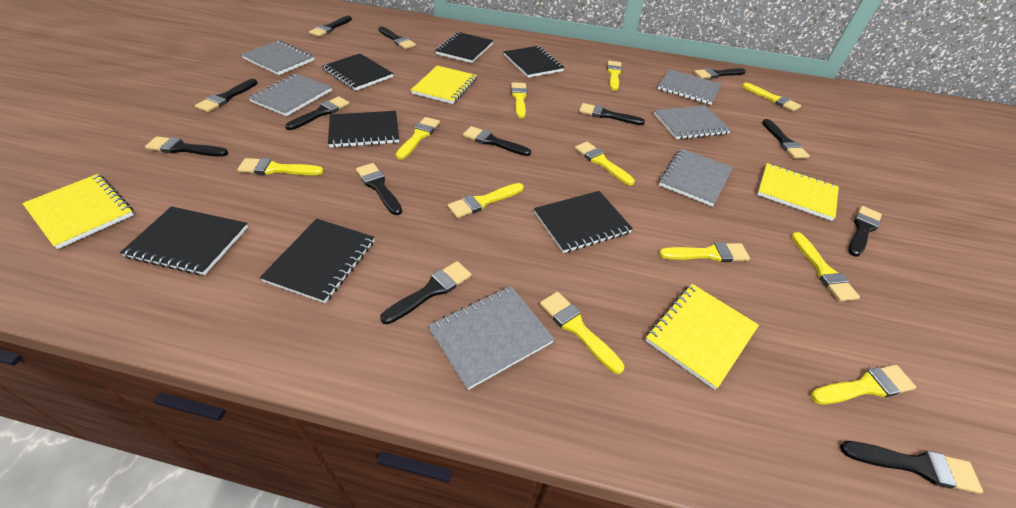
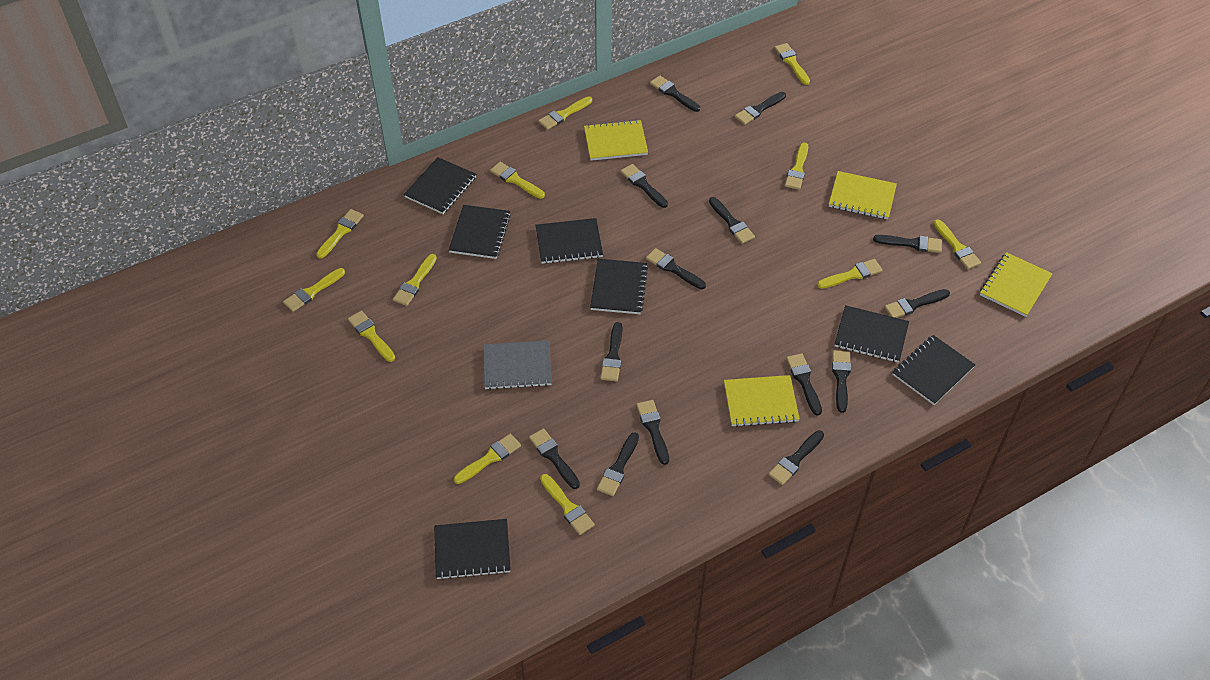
black brush: [145,137,228,157] [195,79,258,112] [285,97,350,130] [309,16,352,37] [356,163,402,215] [378,27,416,49] [380,261,472,324] [463,126,531,156] [579,103,645,125] [694,68,746,79] [762,119,810,159] [840,441,983,494] [848,206,882,257] = 13 -> [529,429,580,489] [597,432,639,496] [600,322,623,381] [621,164,668,208] [636,400,669,465] [646,248,706,289] [650,75,700,112] [709,197,755,244] [735,92,786,125] [768,431,824,485] [786,354,822,415] [832,350,851,413] [873,235,942,253] [884,289,950,318] = 14
grey notebook: [241,41,314,75] [249,74,332,116] [428,286,554,390] [654,105,731,139] [658,69,721,105] [659,148,733,207] = 6 -> [483,340,552,390] = 1
yellow brush: [237,158,324,175] [396,117,440,159] [448,183,523,218] [511,82,527,118] [540,292,624,374] [575,142,635,185] [607,61,622,91] [659,242,750,262] [742,83,801,112] [791,232,860,302] [811,365,916,404] = 11 -> [283,268,345,312] [316,209,364,258] [348,311,395,362] [393,254,437,306] [454,434,521,484] [490,162,545,199] [538,96,592,130] [540,474,595,535] [775,43,810,85] [785,143,808,190] [817,259,883,289] [934,219,981,269] = 12

